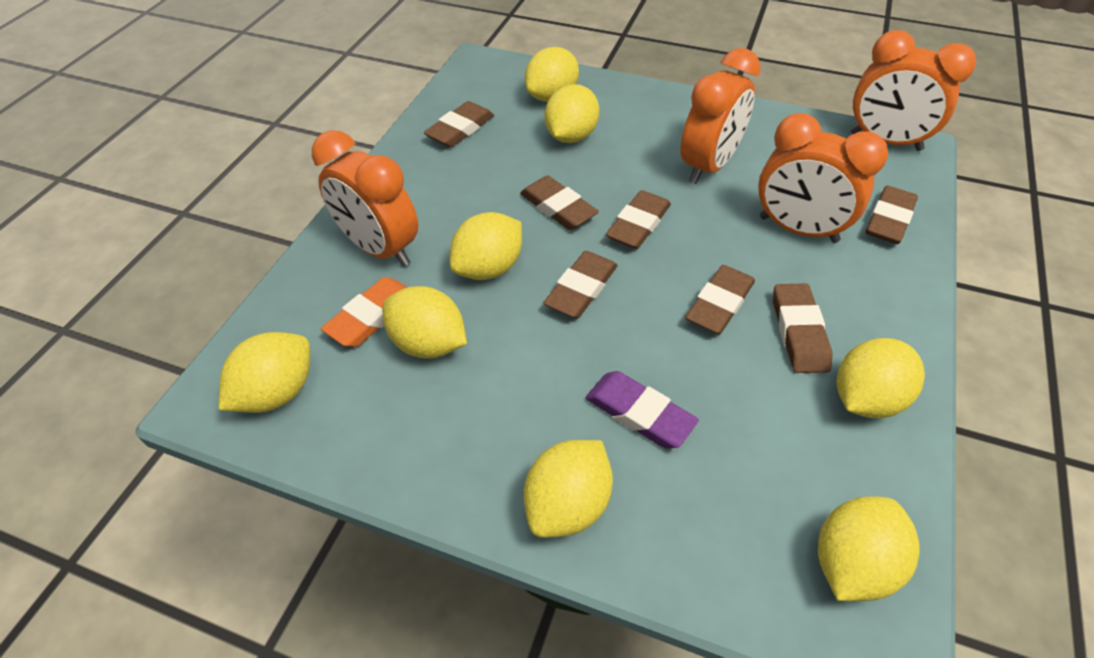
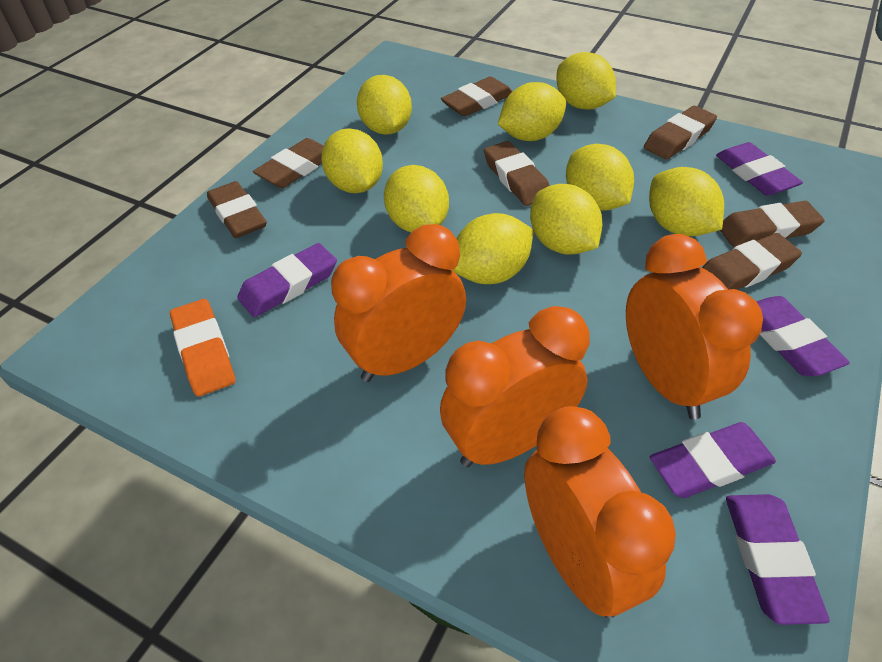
purple eraser: [586,371,699,448] = 1 -> [237,243,337,317] [650,422,776,498] [716,142,803,196] [726,494,830,625] [756,296,850,376] = 5
yellow lemon: [219,332,310,413] [382,286,467,359] [450,212,522,280] [524,440,613,538] [525,47,579,102] [545,84,600,143] [818,496,920,601] [837,338,925,418] = 8 -> [321,128,383,193] [357,75,412,135] [384,165,449,232] [452,213,534,284] [498,82,566,141] [530,184,603,254] [556,52,616,110] [566,144,634,211] [649,167,724,236] = 9

